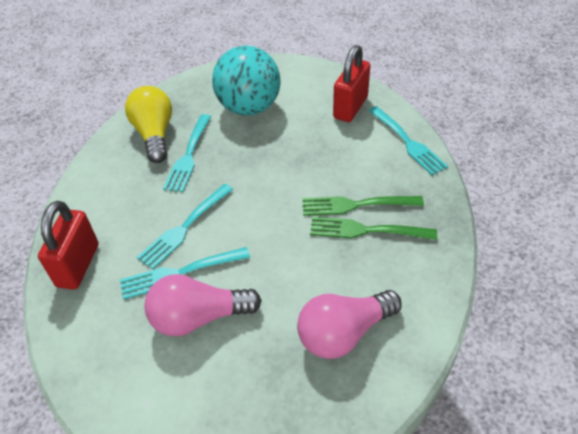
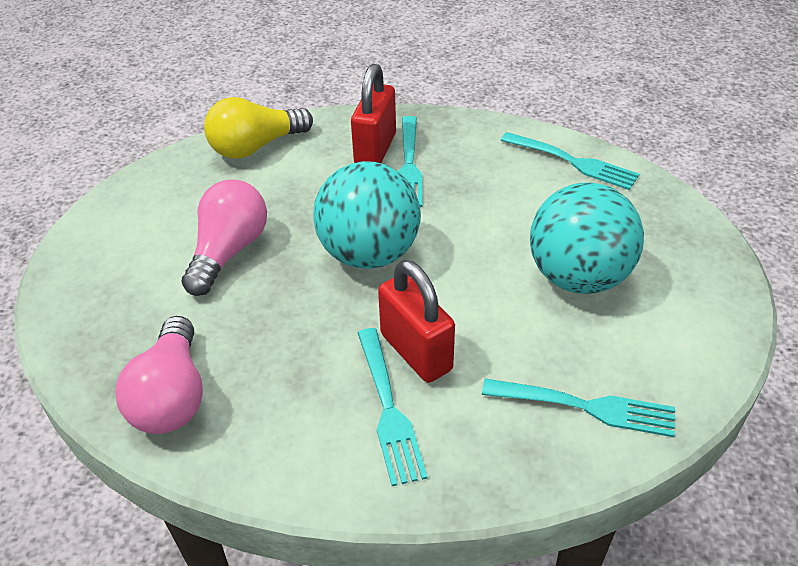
green fork: [302,196,424,216] [310,217,437,240] = 2 -> none = 0
turquoise ball: [212,46,281,116] = 1 -> [313,161,421,269] [530,182,644,294] = 2

